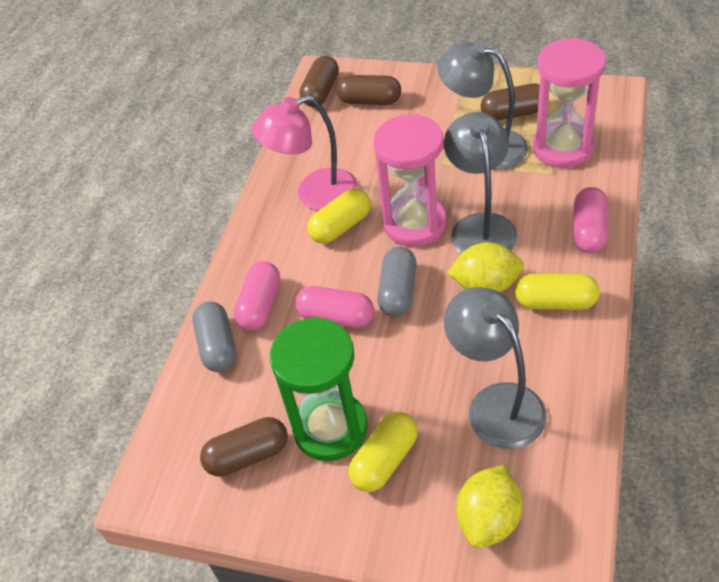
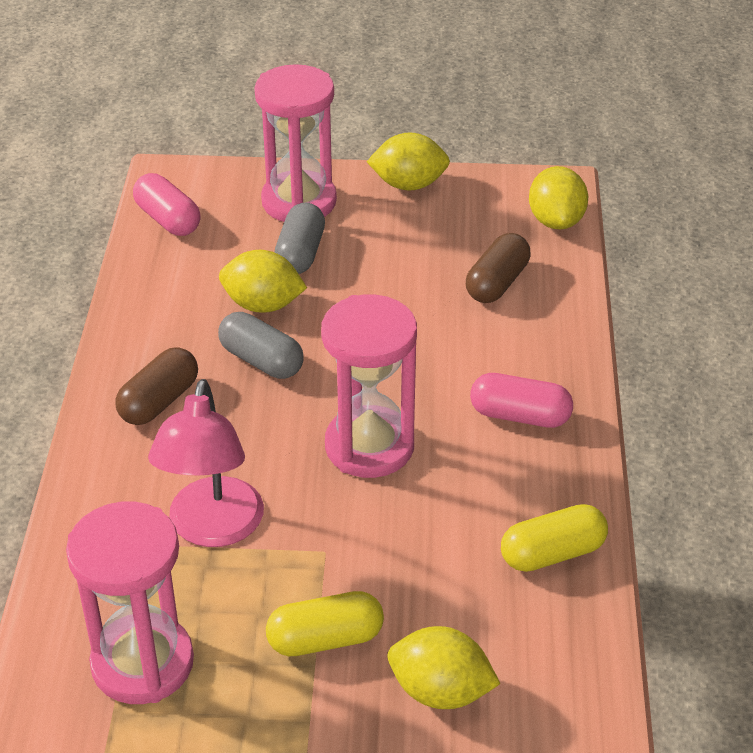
brown capsule: [200,417,288,477] [299,56,339,107] [336,75,401,105] [481,83,540,121] = 4 -> [115,347,198,425] [466,233,531,303] = 2
green hourglass: [270,317,368,461] = 1 -> none = 0
grey lamp: [437,41,528,170] [444,112,518,254] [444,287,547,449] = 3 -> none = 0
pink capsule: [234,261,280,331] [295,286,374,328] [573,187,609,253] = 3 -> [133,173,201,236] [470,373,573,428] = 2
pink hourglass: [373,114,447,247] [533,38,606,168] = 2 -> [66,501,194,704] [254,64,337,222] [321,294,417,478] = 3
yellow capsule: [307,188,371,244] [348,412,418,492] [515,273,600,310] = 3 -> [266,591,384,656] [501,504,608,572] = 2
yellow lemon: [447,242,524,292] [456,465,522,548] = 2 -> [219,250,307,313] [367,132,450,191] [387,626,500,709] [529,166,588,229] = 4

